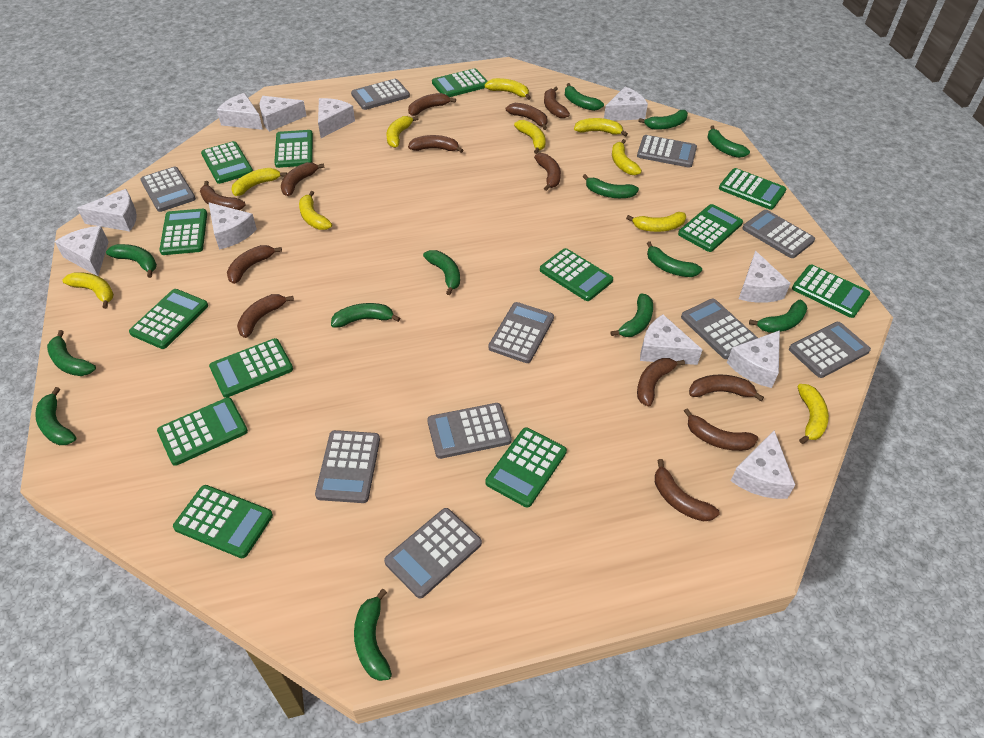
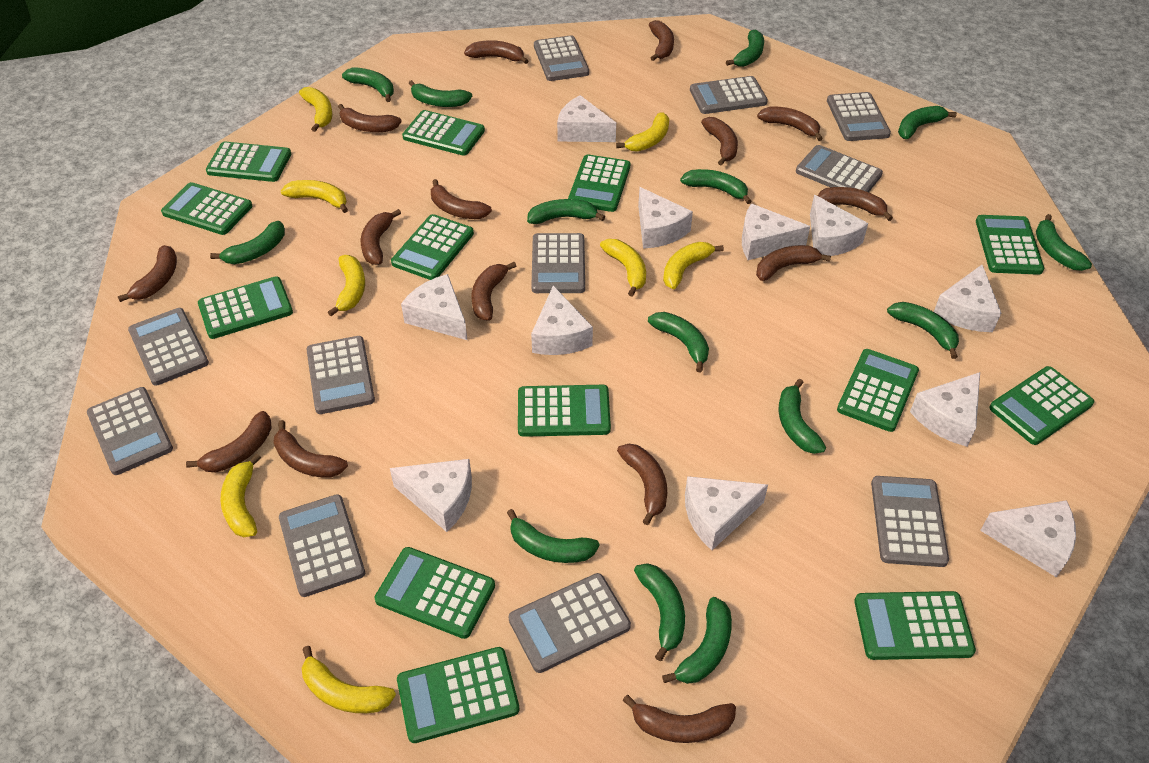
brown banana: [200,181,246,210] [227,245,282,284] [237,294,294,338] [281,162,325,196] [408,93,456,116] [408,135,463,153] [506,103,548,130] [534,153,561,191] [544,86,570,118] [637,358,685,407] [655,459,720,521] [684,408,758,451] [689,375,764,401] = 13 -> [117,245,177,302] [186,411,272,472] [273,420,348,478] [338,104,402,132] [361,209,401,265] [431,179,492,219] [464,40,528,64] [471,262,516,321] [617,444,667,525] [622,695,736,743] [649,20,674,61] [701,117,738,165] [756,245,831,281] [757,106,823,141] [818,187,893,221] = 15
green banana: [35,387,77,445] [47,330,96,376] [106,244,157,278] [331,303,400,328] [354,589,392,681] [423,250,460,295] [565,83,604,111] [583,174,639,198] [610,293,653,337] [638,110,688,129] [647,241,702,277] [708,126,750,158] [749,300,808,333] = 13 -> [210,221,285,264] [342,67,394,102] [409,80,472,107] [507,509,600,563] [527,199,605,224] [634,563,685,661] [648,312,709,372] [662,597,732,684] [680,169,752,204] [726,30,764,67] [779,379,826,454] [887,302,959,359] [898,106,957,139] [1036,214,1092,271] = 14
grey calculator: [140,167,196,212] [315,430,380,503] [351,79,410,110] [384,508,482,598] [427,403,512,459] [489,302,554,363] [637,135,697,168] [681,299,758,359] [742,210,815,258] [789,322,871,378] = 10 -> [87,387,173,475] [128,308,209,386] [279,494,365,597] [306,336,375,414] [509,573,631,673] [531,233,585,293] [534,35,589,81] [690,76,768,114] [796,145,883,192] [827,92,891,141] [871,476,949,567] = 11
yellow banana: [62,272,114,309] [231,168,287,196] [299,191,332,230] [386,116,419,148] [484,78,531,100] [514,120,546,154] [574,118,628,137] [612,139,642,175] [626,212,686,232] [797,384,829,444] = 10 -> [220,453,261,537] [281,180,348,213] [299,87,333,132] [302,646,396,713] [328,255,365,316] [600,239,646,297] [616,112,669,152] [663,242,724,289] = 8

